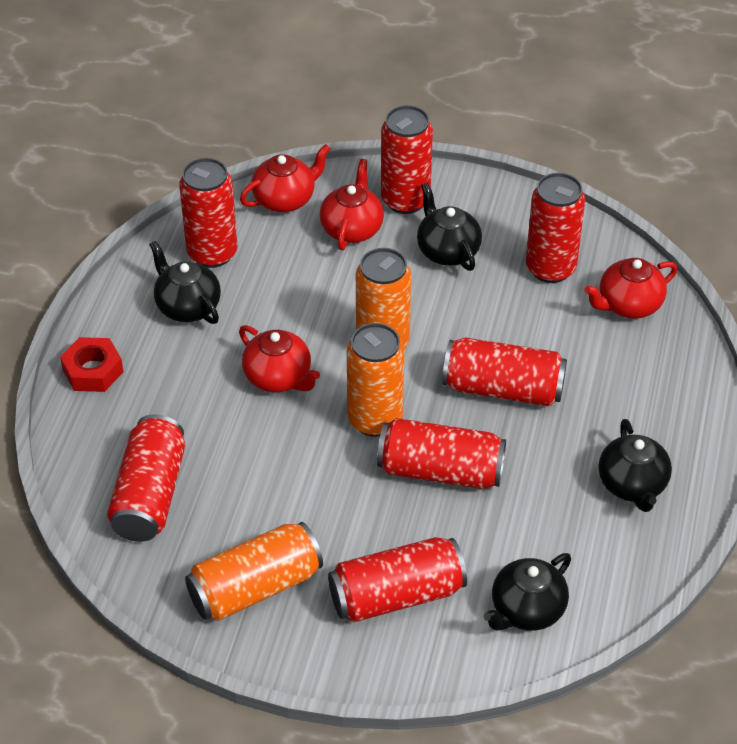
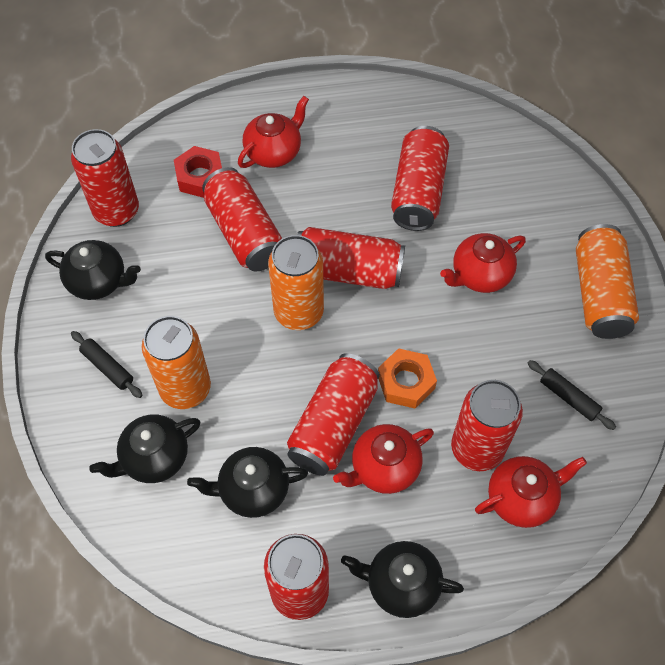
black rolling pin: none = 0 -> [71,331,143,398] [528,360,616,430] = 2
orange nut: none = 0 -> [378,348,437,409] = 1

